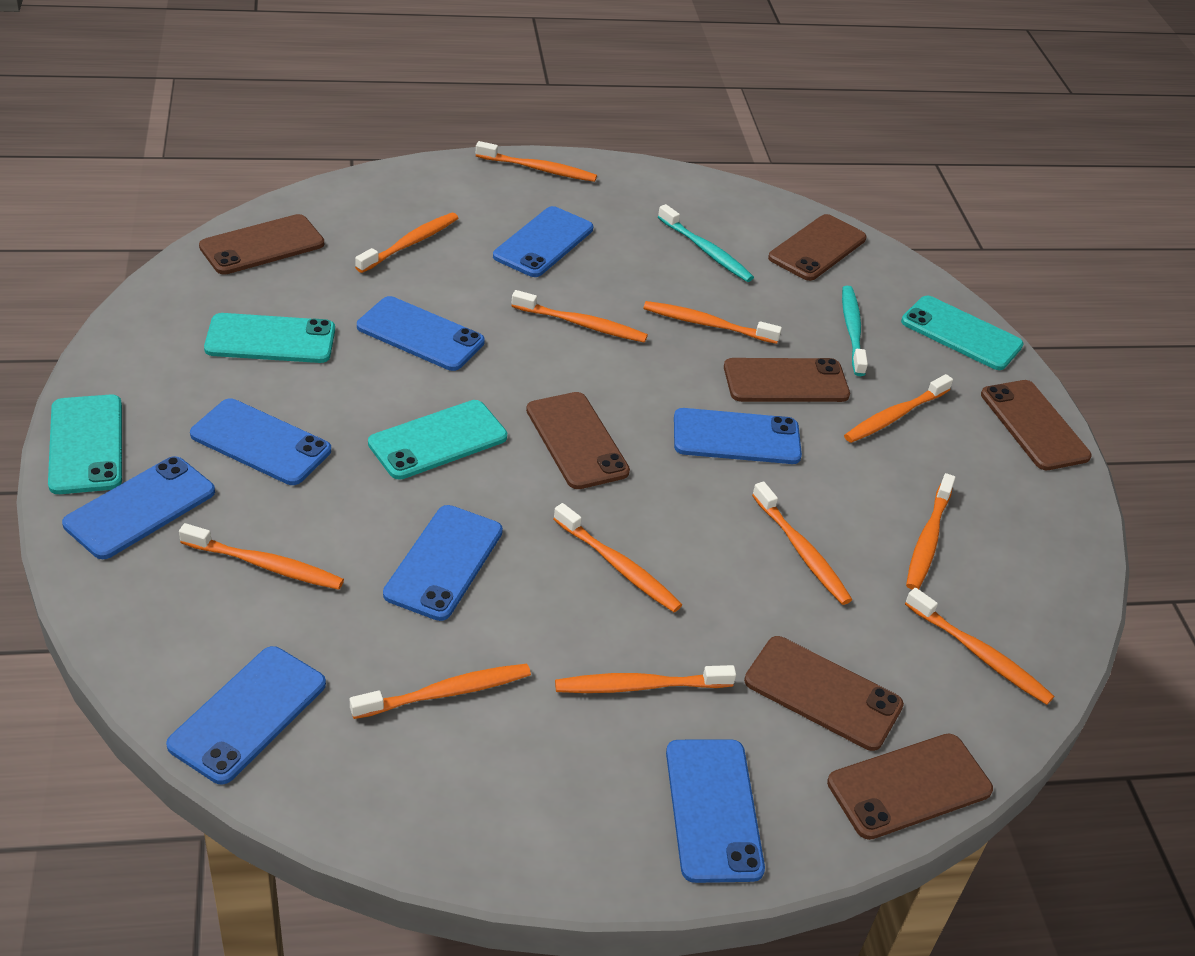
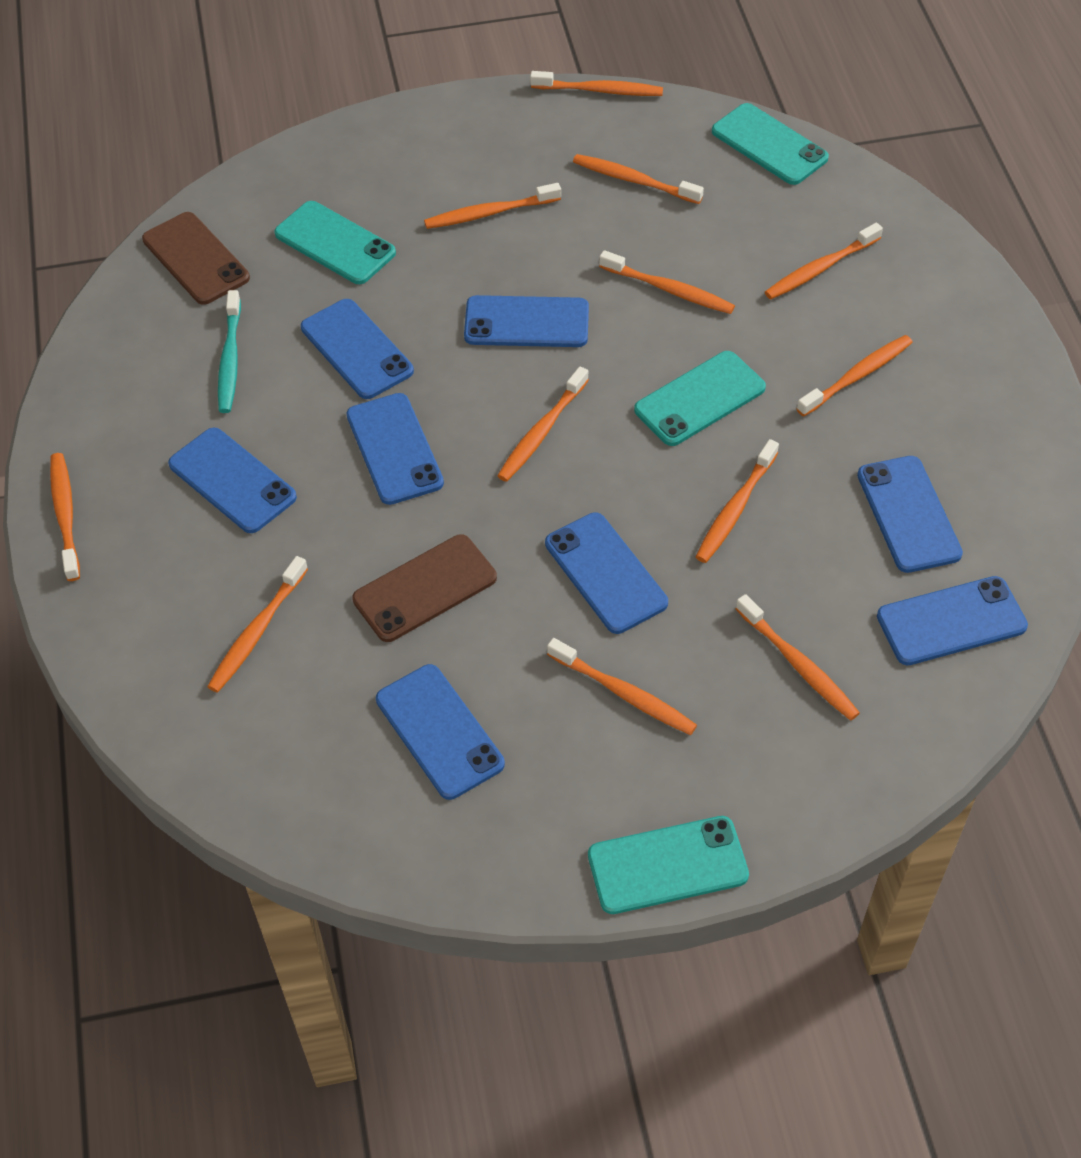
brown phone: [199,214,324,275] [526,392,630,489] [724,358,850,402] [744,636,904,751] [768,214,867,281] [827,734,993,840] [981,380,1092,470] = 7 -> [142,212,250,305] [352,534,497,642] = 2
turquoise toothbrush: [658,204,754,282] [842,286,868,376] = 2 -> [218,290,241,413] = 1

